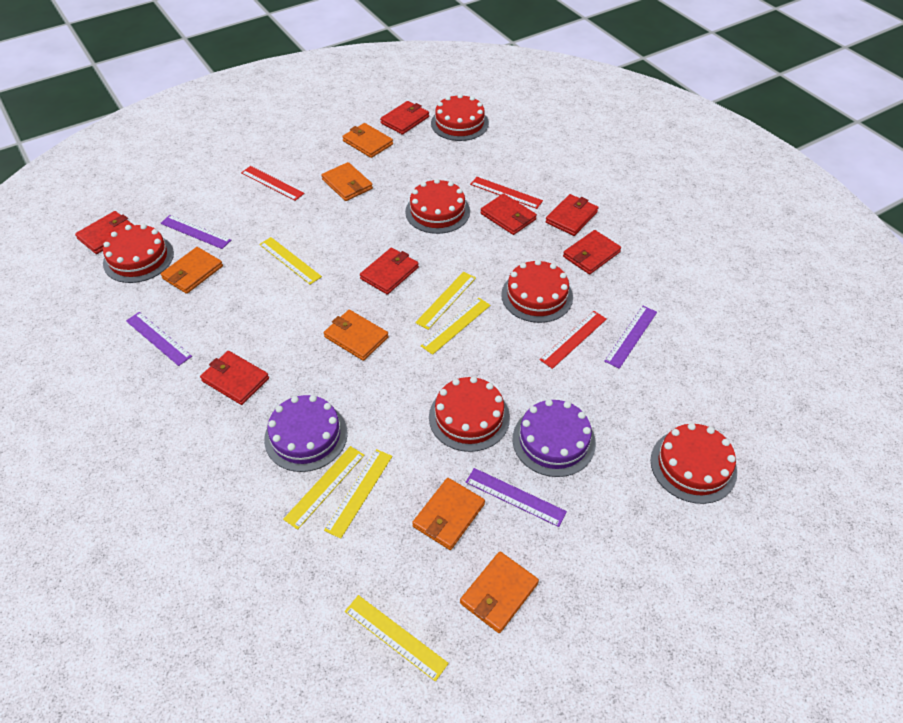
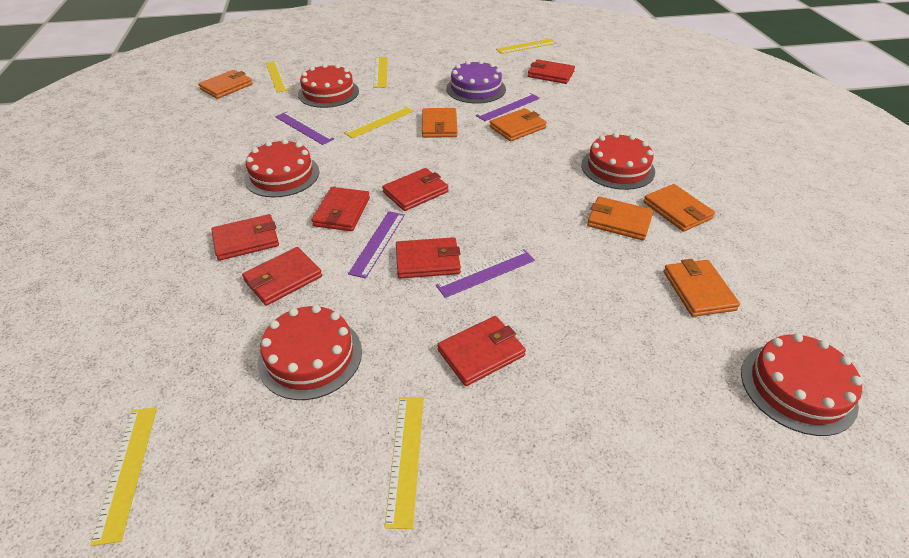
purple cake: [264,395,348,472] [513,399,596,477] = 2 -> [446,60,506,104] = 1
red cake: [103,224,174,283] [405,179,470,234] [429,376,510,452] [431,94,489,141] [501,260,573,323] [651,423,737,504] = 6 -> [244,139,319,197] [258,305,362,400] [298,64,359,108] [581,132,655,190] [741,333,863,436] = 5
red ruler: [241,166,305,201] [470,177,543,209] [539,311,607,369] = 3 -> none = 0

